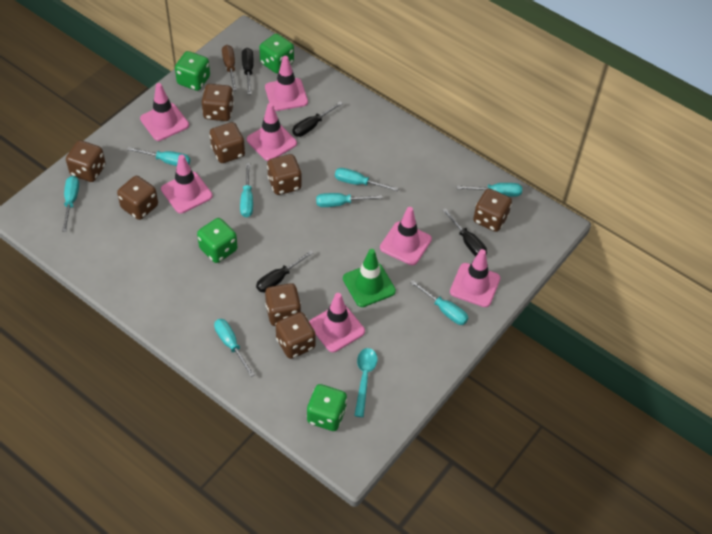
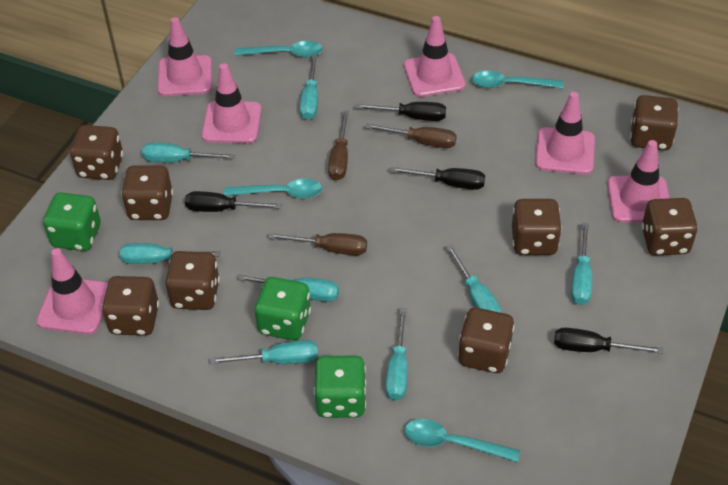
brown screwdriver: [222,45,237,91] = 1 -> [268,233,367,255] [328,110,349,181] [365,124,457,148] = 3
green dice: [175,51,210,91] [197,218,237,263] [259,34,294,74] [307,384,347,431] = 4 -> [43,192,101,251] [255,277,311,341] [314,356,366,418] = 3
green traffic cone: [343,249,396,307] = 1 -> none = 0
pink traffic cone: [140,83,189,141] [161,155,213,213] [247,103,297,161] [265,56,308,111] [309,293,365,352] [380,207,432,265] [450,249,500,307] = 7 -> [36,248,108,334] [158,17,212,96] [202,63,262,143] [404,16,466,97] [535,92,595,174] [607,140,669,222] = 6
turquoise spoon: [354,348,377,417] = 1 -> [224,178,322,199] [235,41,323,58] [405,419,520,462] [472,70,563,88] = 4

